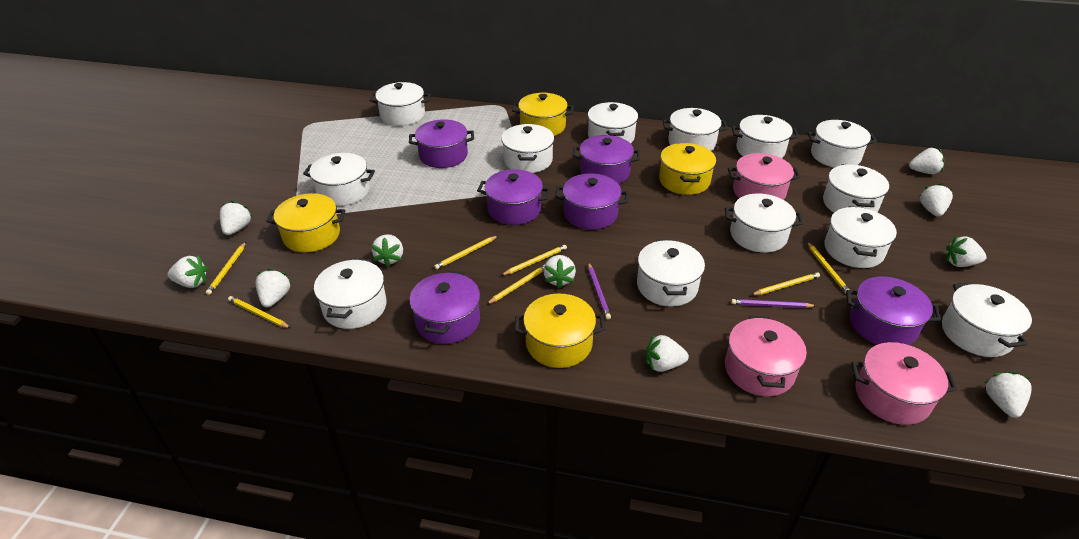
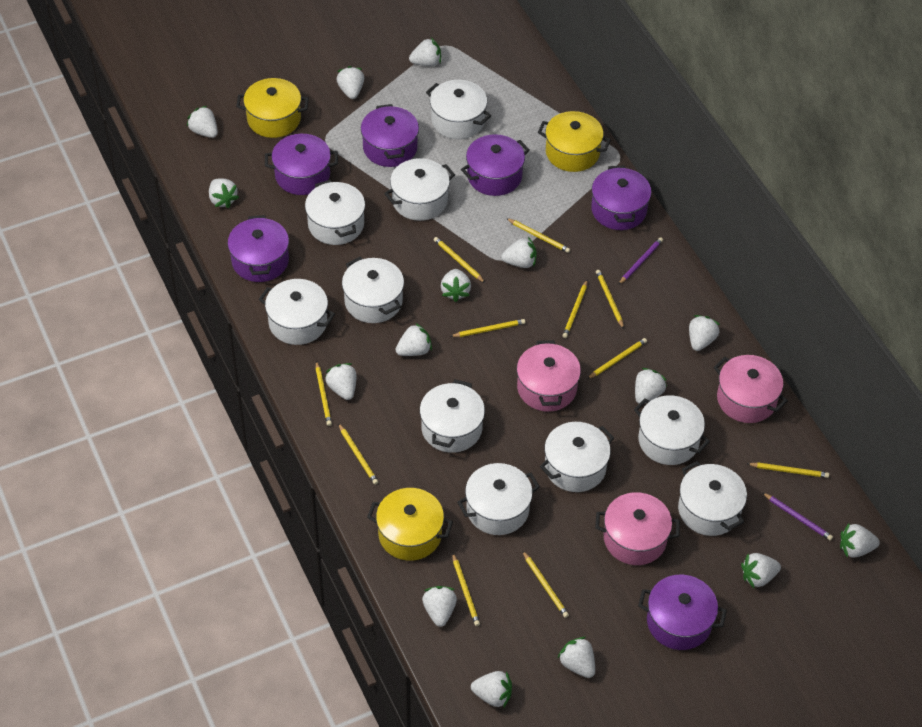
white pot: [303,153,375,206] [314,258,387,329] [369,82,431,126] [501,124,554,173] [588,102,638,144] [637,239,705,307] [663,108,728,151] [725,194,804,253] [732,115,799,158] [807,120,877,168] [823,164,889,212] [825,206,897,268] [942,282,1032,357] = 13 -> [259,279,335,345] [305,180,365,245] [342,257,404,323] [384,158,455,221] [420,379,485,453] [426,80,491,139] [457,463,540,535] [540,422,614,492] [634,395,710,465] [678,461,747,536] = 10
white strawberry: [167,255,208,288] [220,201,252,235] [256,269,292,308] [371,234,403,267] [543,255,576,289] [646,334,689,372] [909,148,945,174] [920,183,953,217] [946,236,987,267] [984,372,1032,418] = 10 -> [187,106,218,138] [209,178,239,208] [325,363,356,400] [336,66,364,99] [395,323,432,356] [409,38,441,66] [422,586,457,627] [441,269,471,302] [471,671,512,708] [501,237,537,268] [558,637,595,678] [635,368,667,404] [689,315,720,351] [741,553,781,588] [840,523,880,558] = 15
yellow pencil: [206,242,246,295] [228,296,290,328] [434,236,498,269] [486,265,544,305] [502,245,567,275] [751,272,820,295] [807,242,850,293] = 7 -> [316,361,332,426] [338,423,378,485] [434,237,485,283] [450,319,525,337] [452,553,480,626] [506,218,570,253] [523,551,569,618] [562,280,587,338] [587,338,647,379] [596,270,624,329] [747,463,829,478] = 11
yellow pot: [266,193,346,253] [512,93,574,136] [515,293,605,368] [659,143,716,195] = 4 -> [236,78,309,138] [367,488,453,561] [538,111,611,172] = 3

